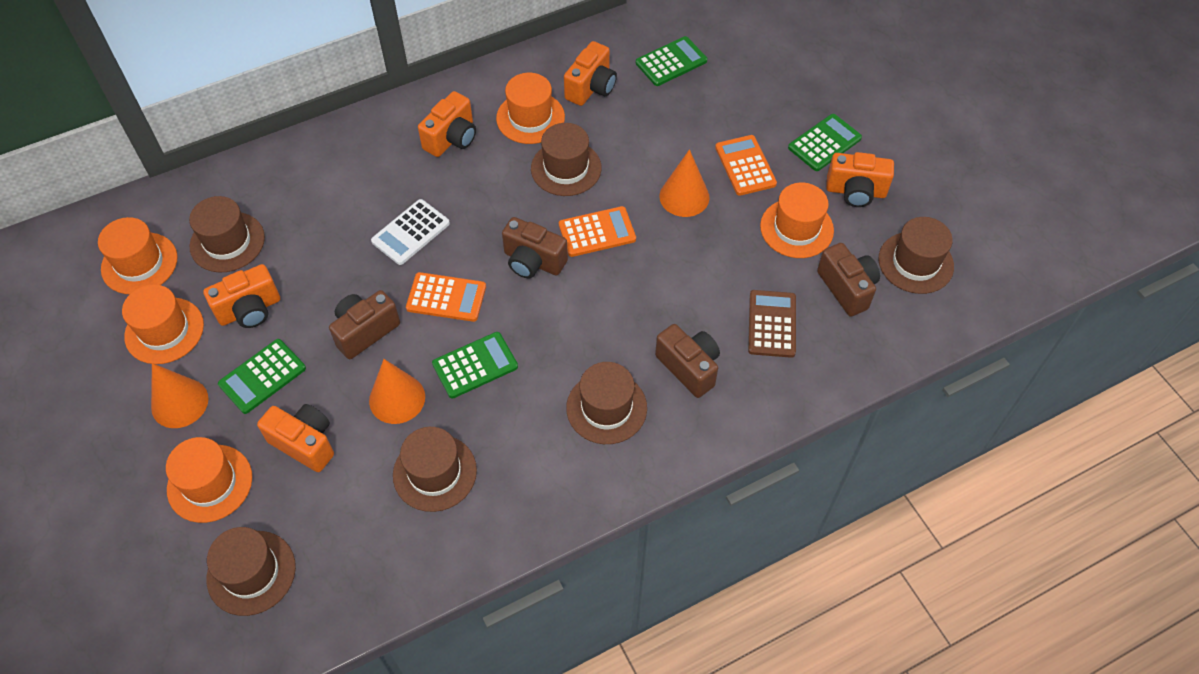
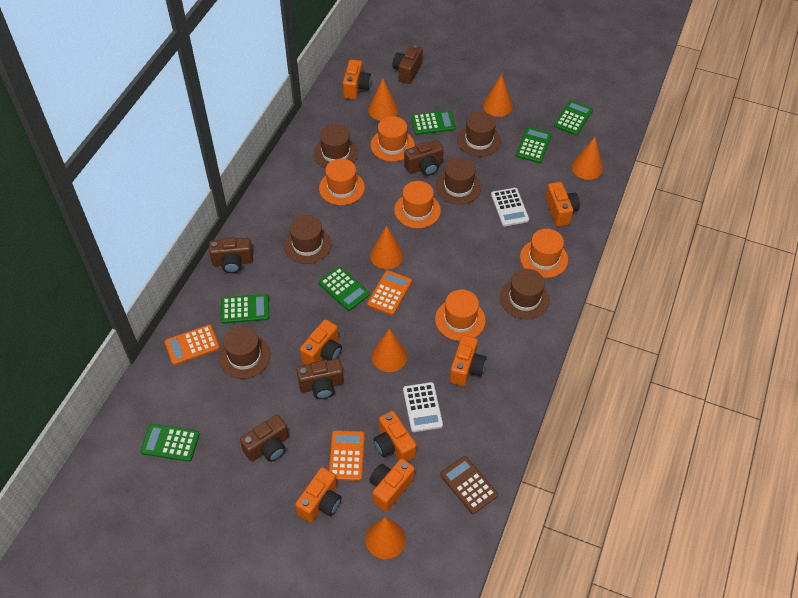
brown camera: [329,290,400,359] [502,217,568,278] [655,324,720,398] [817,243,880,317] = 4 -> [209,237,253,273] [240,414,289,462] [296,359,344,399] [392,45,423,84] [404,140,444,176] = 5
green calculator: [218,339,306,414] [432,332,518,399] [636,36,707,86] [788,114,862,171] = 4 -> [140,424,200,462] [221,294,269,324] [319,267,370,311] [411,110,456,135] [516,127,552,163] [554,100,593,135] = 6
orange camera: [203,264,280,328] [257,404,334,472] [418,91,476,157] [564,41,617,106] [826,152,894,207] = 5 -> [295,467,342,523] [300,319,342,365] [343,59,371,100] [369,458,415,512] [373,411,417,462] [450,335,486,386] [545,182,580,227] = 7
orange cone: [151,363,208,428] [369,359,425,424] [659,149,709,217] = 3 -> [365,517,406,559] [368,78,398,121] [370,225,403,269] [371,329,407,372] [483,74,513,117] [572,137,603,180] = 6
white calculator: [371,199,450,265] = 1 -> [403,382,443,432] [491,188,529,226] = 2

